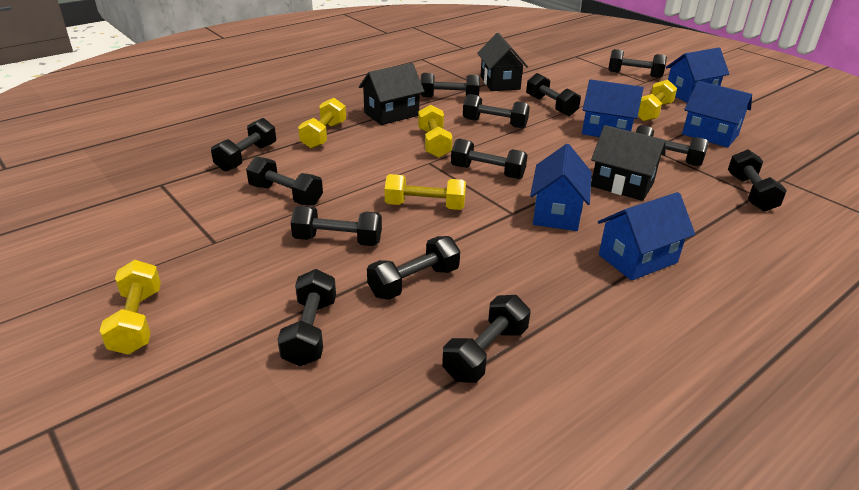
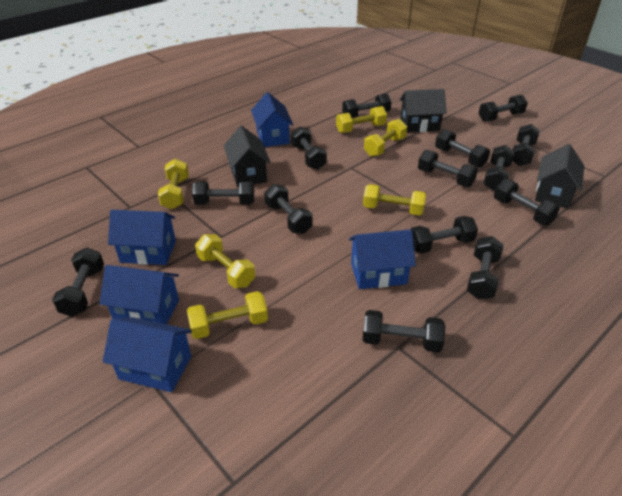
black dumbbell: [211,118,276,171] [246,157,323,206] [277,269,336,366] [291,206,382,246] [367,236,460,300] [420,73,480,97] [442,295,531,383] [451,138,528,179] [463,94,530,128] [526,73,581,116] [608,49,667,78] [636,125,709,166] [728,149,787,212] = 13 -> [52,248,104,317] [192,181,254,205] [264,184,312,234] [291,127,327,170] [342,93,391,118] [362,310,445,353] [411,216,478,254] [418,150,478,187] [435,129,490,168] [467,236,504,299] [478,95,528,122] [483,145,515,191] [494,179,560,225] [513,124,540,166] = 14
yellow dumbbell: [100,260,161,355] [298,98,346,149] [385,174,466,210] [418,105,453,158] [638,80,677,122] = 5 -> [158,159,189,209] [187,291,268,339] [195,234,255,288] [336,106,387,133] [363,184,426,216] [364,119,407,157] = 6

